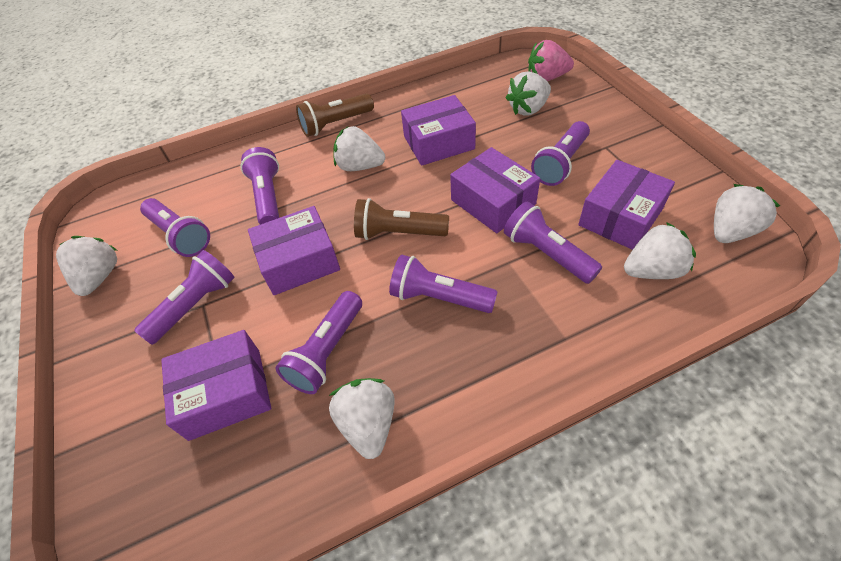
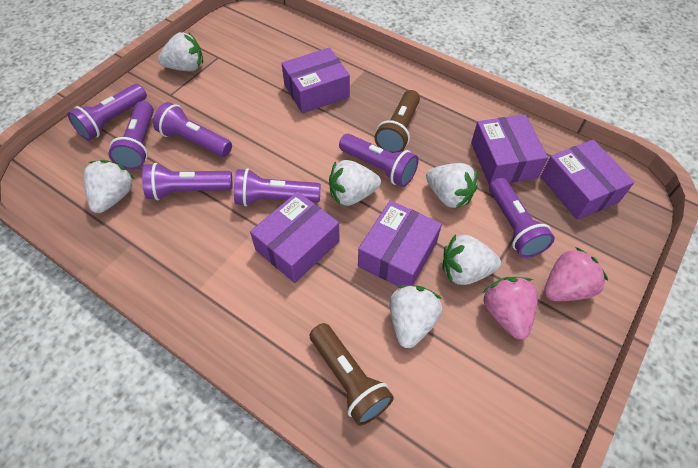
pink strawberry: [528,40,574,81] = 1 -> [483,277,538,339] [544,247,608,301] = 2

